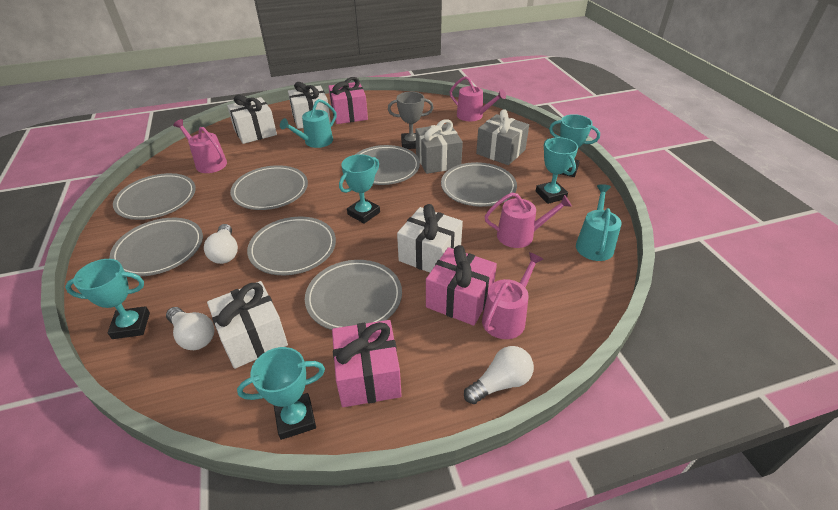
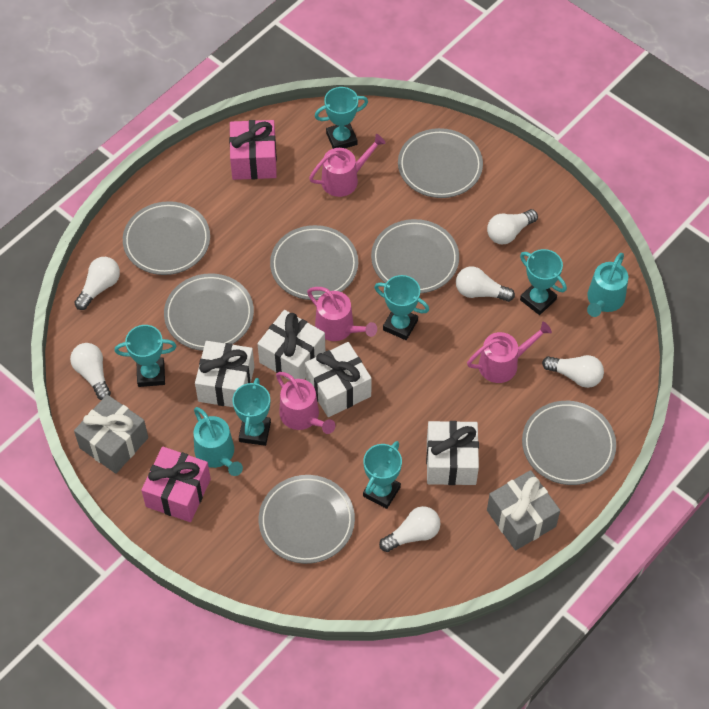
grey trophy: [388,92,434,149] = 1 -> none = 0
pink gift: [328,77,368,124] [332,320,402,407] [426,245,497,326] = 3 -> [141,447,211,522] [229,120,277,180] = 2
turquoise trophy: [65,259,150,339] [237,347,325,440] [339,154,380,224] [536,137,578,204] [549,114,600,177] = 5 -> [115,325,177,387] [232,378,271,446] [314,87,368,149] [363,441,402,509] [374,275,429,340] [520,249,567,315] = 6
white light bulb: [166,307,215,350] [204,224,238,264] [464,346,534,404] = 3 -> [70,343,111,400] [74,257,120,310] [379,506,440,552] [456,267,515,302] [487,209,538,244] [542,355,604,388] = 6

